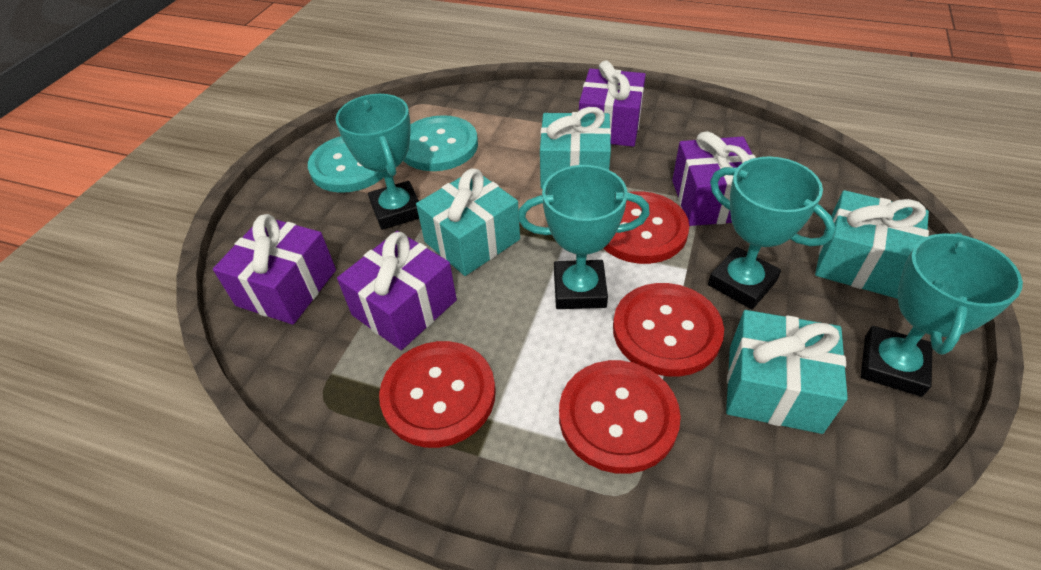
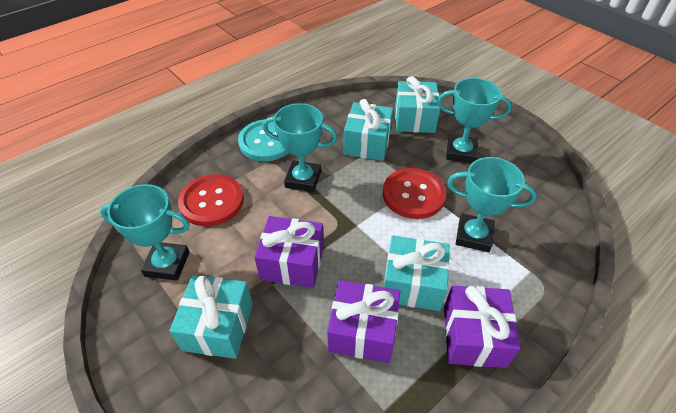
purple gift: [213,214,336,325] [337,231,457,350] [579,61,646,147] [672,131,756,226] = 4 -> [254,216,324,288] [327,280,400,363] [444,286,520,368] = 3
red button: [379,341,496,448] [559,360,681,474] [603,191,689,264] [613,283,724,377] = 4 -> [178,174,244,226] [383,168,446,219] = 2
turquoise button: [308,136,384,193] [403,115,478,171] = 2 -> [238,119,288,161] = 1

